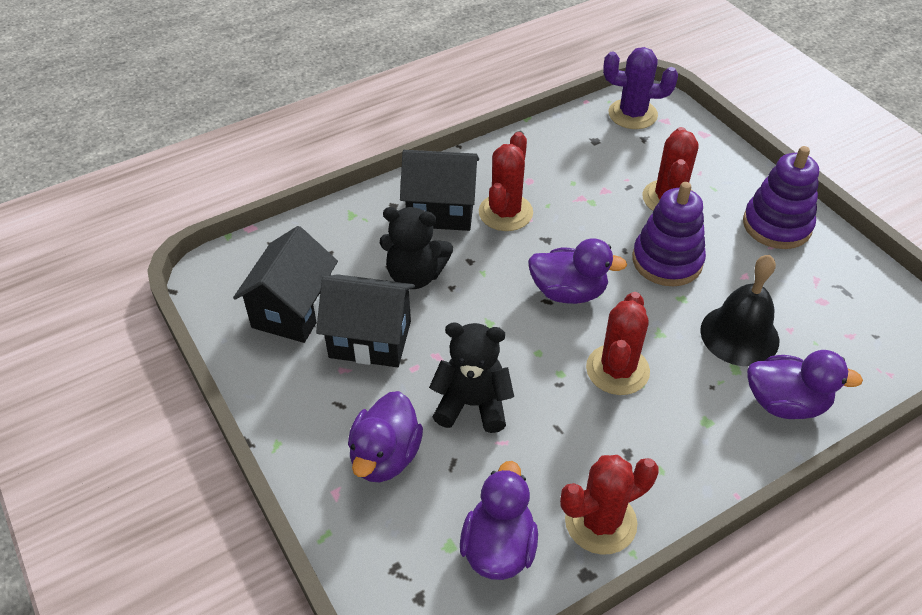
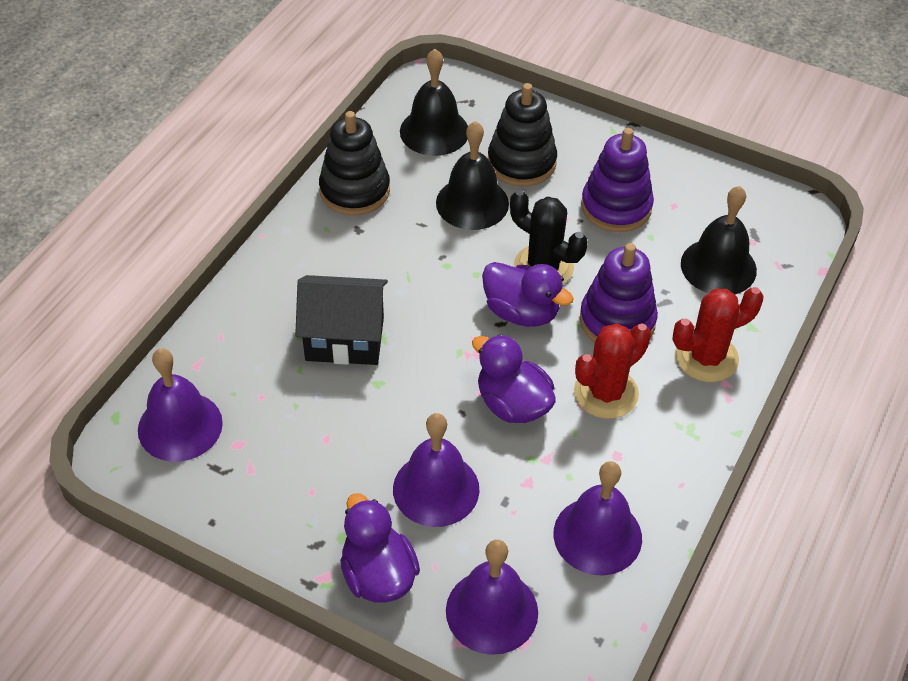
black bell: [700,255,779,366] = 1 -> [400,49,468,156] [436,121,509,230] [681,186,757,294] = 3
black cactus: none = 0 -> [510,190,587,284] = 1
black house: [233,226,338,343] [316,274,415,367] [400,150,479,231] = 3 -> [295,275,388,365] = 1
black stacking toy: none = 0 -> [319,111,390,216] [488,83,557,186] = 2
black teddy bear: [380,207,453,289] [429,323,514,433] = 2 -> none = 0
purple bell: none = 0 -> [138,348,223,462] [393,413,480,527] [446,540,538,655] [554,461,642,576] = 4
purple cactus: [603,47,678,129] = 1 -> none = 0
purple duck: [348,391,423,482] [460,461,538,580] [528,239,627,304] [747,350,863,419] = 4 -> [340,493,420,603] [472,334,556,423] [482,262,574,327] = 3
red cactus: [479,132,533,231] [560,455,659,555] [586,292,650,395] [642,127,699,211] = 4 -> [574,323,651,419] [672,287,764,382] = 2

